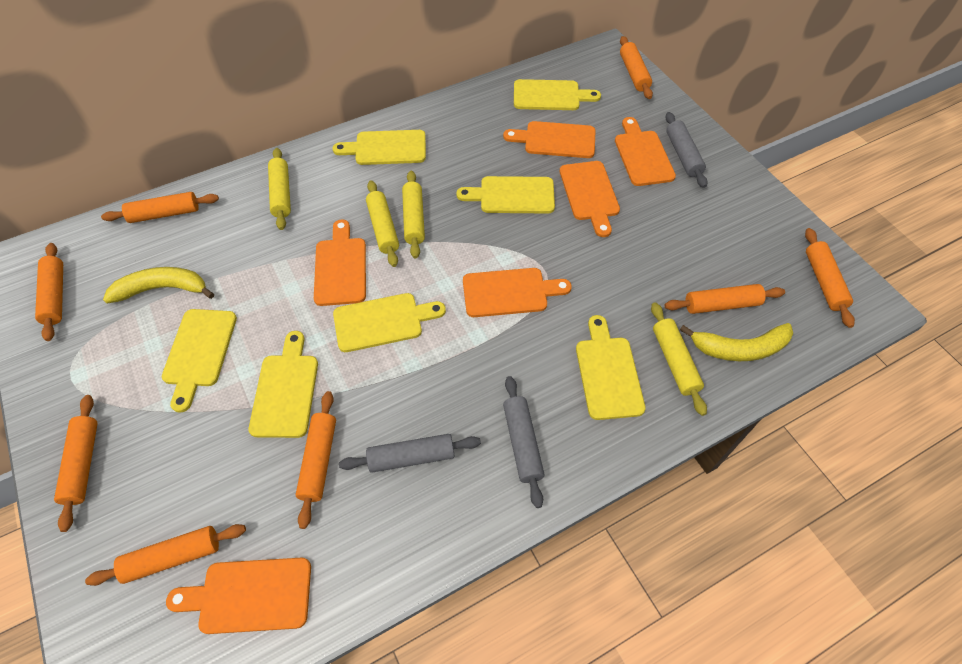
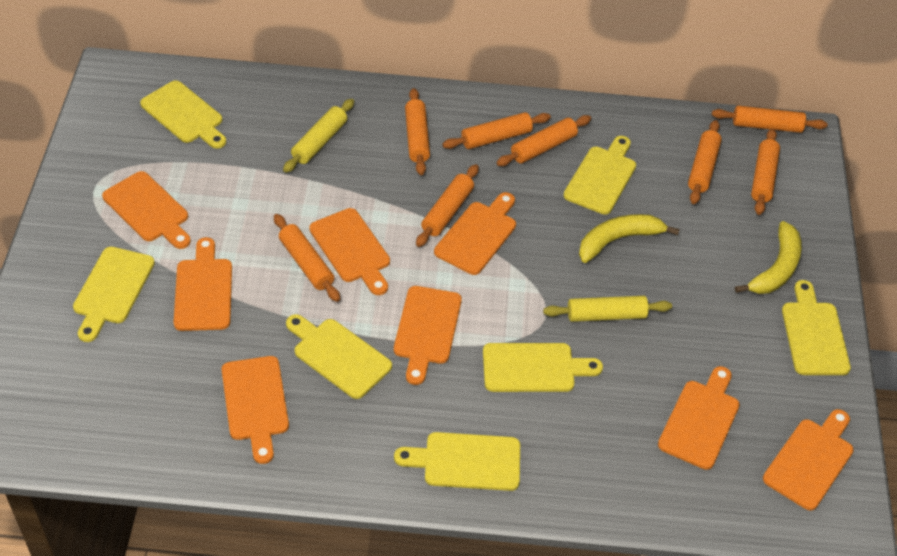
grey rolling pin: [339,434,481,473] [503,376,545,508] [665,112,708,188] = 3 -> none = 0
orange cutting board: [166,558,311,634] [314,219,366,306] [463,268,572,317] [503,121,596,158] [560,161,620,237] [615,117,676,186] = 6 -> [102,171,191,249] [174,237,232,331] [222,356,289,464] [309,208,390,295] [394,286,462,385] [434,192,516,275] [658,366,740,470] [763,409,854,511] = 8
yellow rolling pin: [268,148,291,230] [366,180,399,267] [402,171,425,259] [651,302,707,416] = 4 -> [283,99,354,173] [543,296,672,322] = 2

